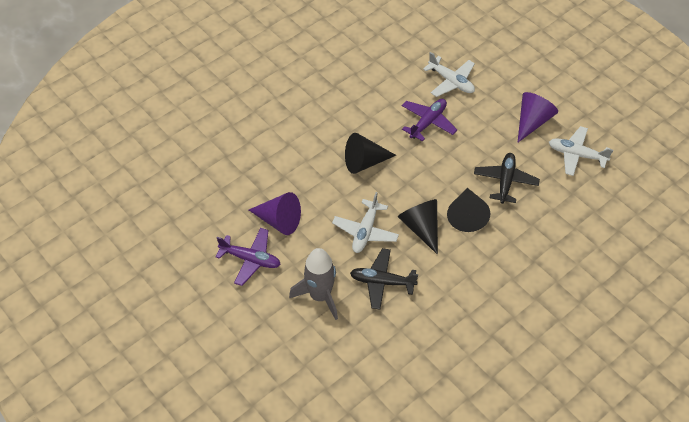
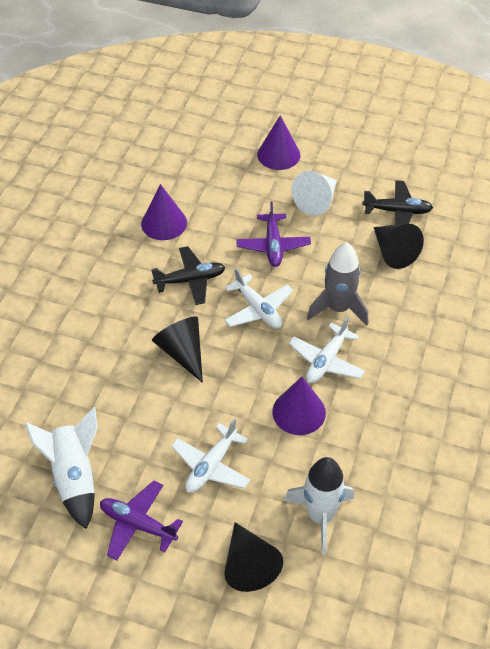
purple cone: [249,192,301,235] [517,92,558,143] = 2 -> [141,184,187,240] [257,115,300,170] [272,377,326,435] = 3
white cone: none = 0 -> [291,171,337,216] = 1
white rocket: none = 0 -> [25,407,98,529] [284,457,354,554] = 2

